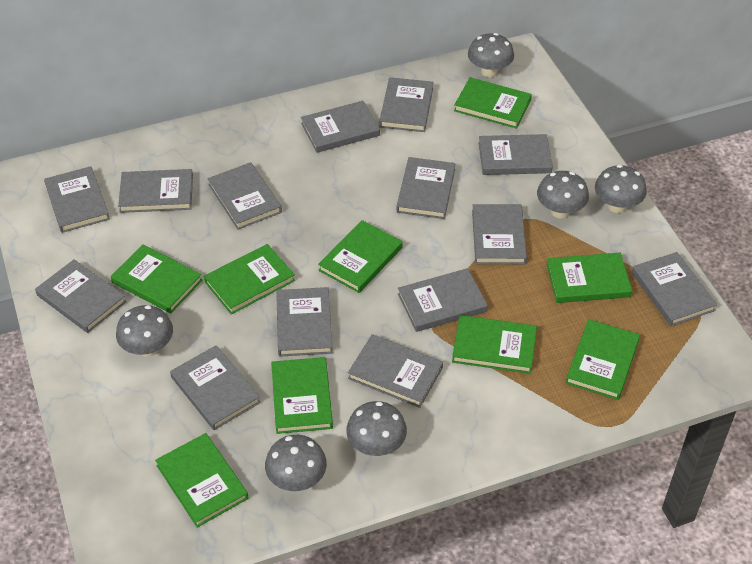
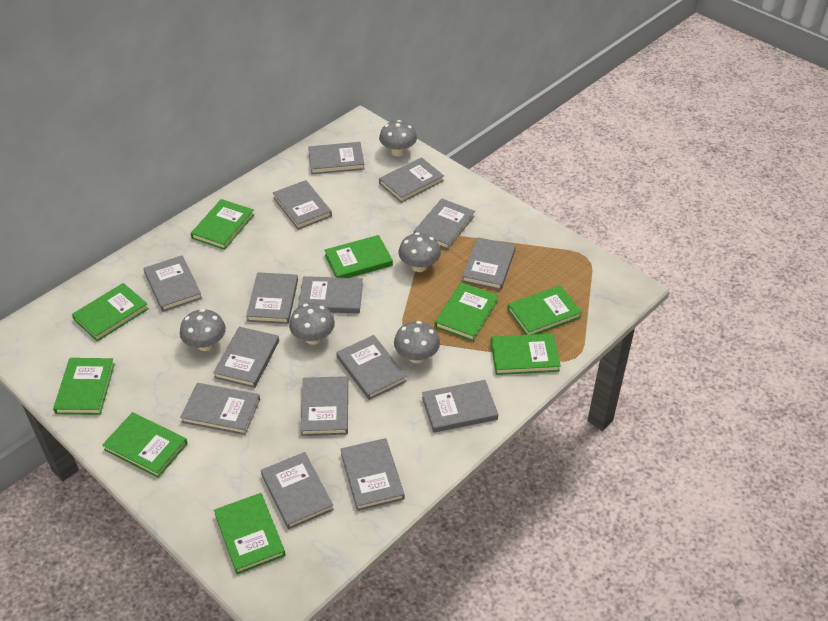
grey book: [35,259,126,333] [44,166,110,233] [118,169,193,213] [170,345,261,430] [208,162,282,230] [276,287,333,357] [301,101,380,153] [348,334,443,408] [379,77,434,132] [396,157,456,219] [398,268,488,332] [472,204,527,264] [478,134,553,175] [632,252,717,326] = 14 -> [144,256,202,312] [180,383,260,435] [213,327,279,388] [246,272,298,324] [261,452,334,529] [273,180,332,230] [298,276,363,314] [300,376,348,436] [308,142,365,174] [336,335,407,400] [340,438,405,511] [379,157,444,203] [414,199,475,250] [422,380,498,433] [462,237,516,290] = 15
grey mushroom: [116,305,173,357] [265,435,327,491] [346,401,407,456] [468,33,514,77] [537,171,589,218] [595,165,647,213] = 6 -> [180,309,226,351] [289,303,335,345] [379,120,417,156] [394,321,440,363] [398,232,441,272] = 5

